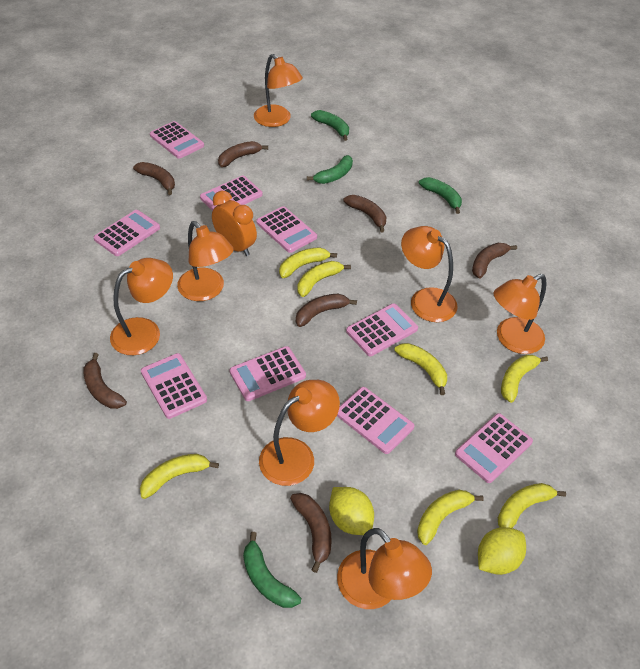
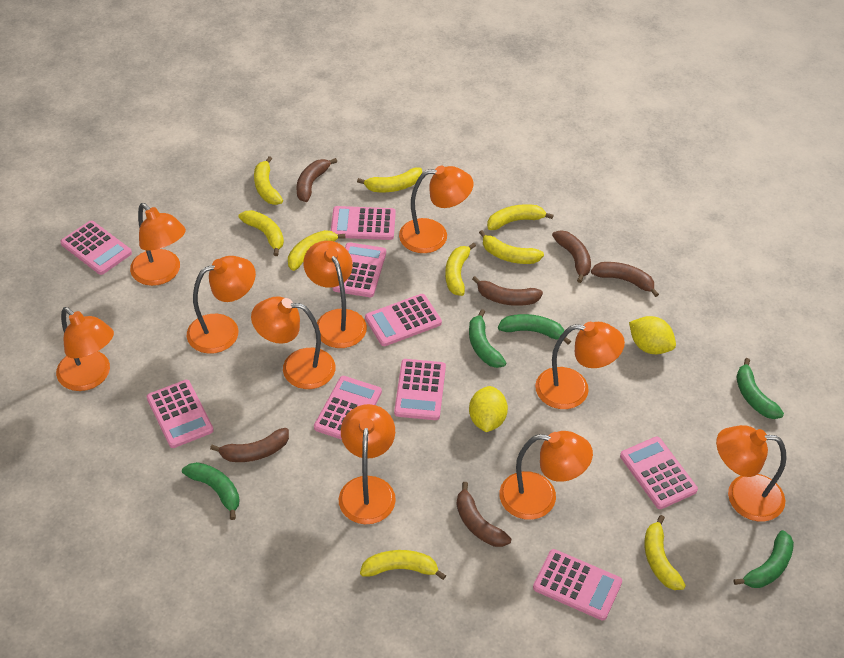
brown banana: [83,353,127,409] [133,162,175,195] [218,141,268,167] [290,493,332,573] [296,294,357,327] [343,195,386,232] [472,243,517,279] = 7 -> [210,428,289,462] [296,158,337,202] [456,482,512,547] [472,276,543,306] [552,230,591,283] [591,262,659,297] = 6
green banana: [243,532,301,608] [307,155,353,184] [311,110,349,141] [419,177,462,214] = 4 -> [182,462,240,520] [469,309,506,368] [498,314,571,345] [734,530,794,588] [736,358,784,419] = 5
orange clock: [212,191,257,256] = 1 -> none = 0
orange lamp: [110,258,173,355] [177,221,234,301] [254,54,303,127] [259,380,340,486] [337,528,432,609] [401,226,457,322] [493,274,546,354] = 7 -> [56,307,114,391] [130,203,186,286] [187,256,256,354] [251,296,336,389] [304,241,367,348] [339,404,396,524] [399,166,473,253] [499,431,593,520] [535,322,625,409] [716,425,786,521] = 10
yellow banana: [140,454,219,499] [279,247,337,278] [297,261,351,297] [394,343,447,395] [417,490,484,545] [498,483,566,528] [501,355,548,403] = 7 -> [238,210,284,256] [254,156,283,205] [288,230,346,271] [357,168,422,192] [360,550,446,580] [445,243,476,296] [479,230,544,264] [487,204,554,230] [645,515,686,590] = 9

